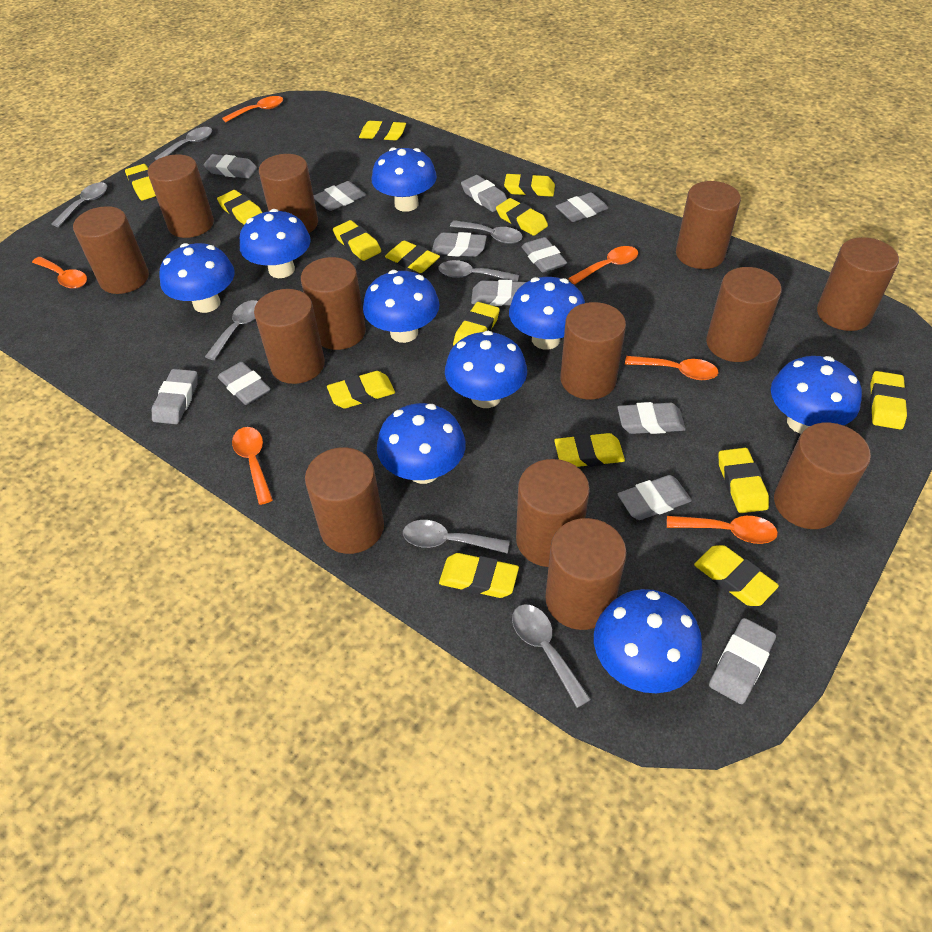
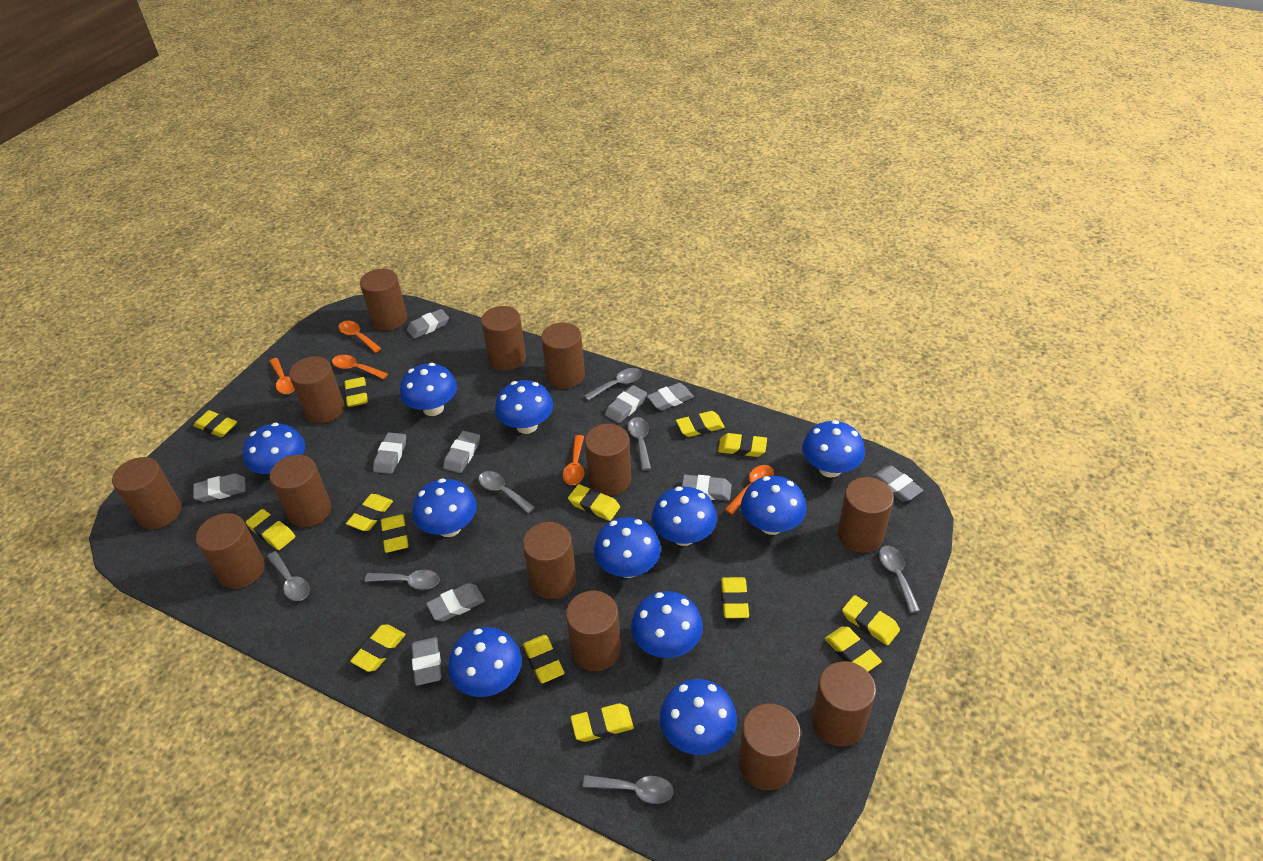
blue mushroom: [159,243,234,313] [240,209,311,278] [363,270,440,343] [372,147,437,212] [377,403,466,484] [445,331,527,408] [509,277,585,350] [594,589,703,693] [771,356,862,434] = 9 -> [243,423,305,474] [400,363,457,416] [412,478,477,537] [448,627,522,697] [495,380,553,434] [594,517,661,578] [631,591,703,658] [651,487,717,546] [659,679,737,755] [741,476,807,535] [802,420,865,478] = 11
grey eraser: [152,369,198,424] [204,154,257,178] [218,362,271,405] [314,181,366,211] [432,232,487,257] [461,175,507,212] [471,280,526,306] [522,237,567,273] [556,192,609,222] [617,402,686,434] [618,475,692,520] [709,618,776,704] = 12 -> [193,474,246,502] [373,432,406,474] [407,309,449,339] [411,637,442,686] [426,583,485,621] [443,431,480,473] [605,385,647,423] [647,383,694,411] [682,475,732,501] [872,466,923,502] = 10
orange spoon: [32,257,87,289] [222,96,283,123] [232,427,273,505] [568,246,638,285] [625,356,718,380] [667,516,778,544] = 6 -> [269,358,295,394] [332,355,388,379] [338,321,382,353] [563,435,584,485] [725,465,774,515] = 5

